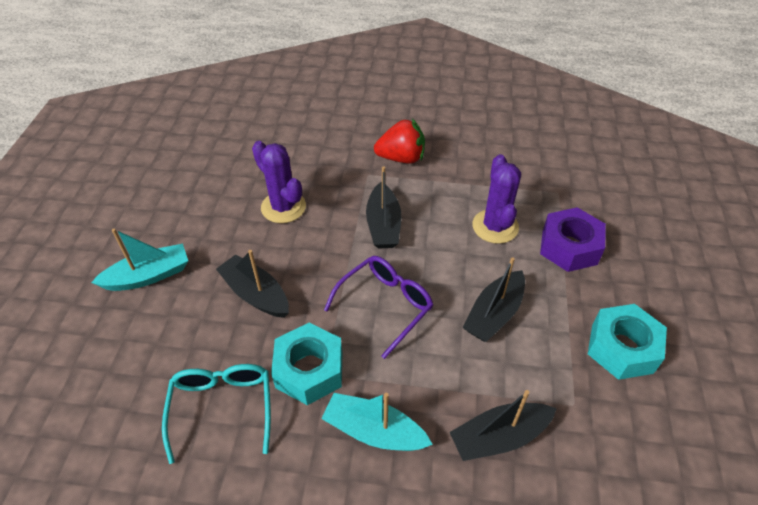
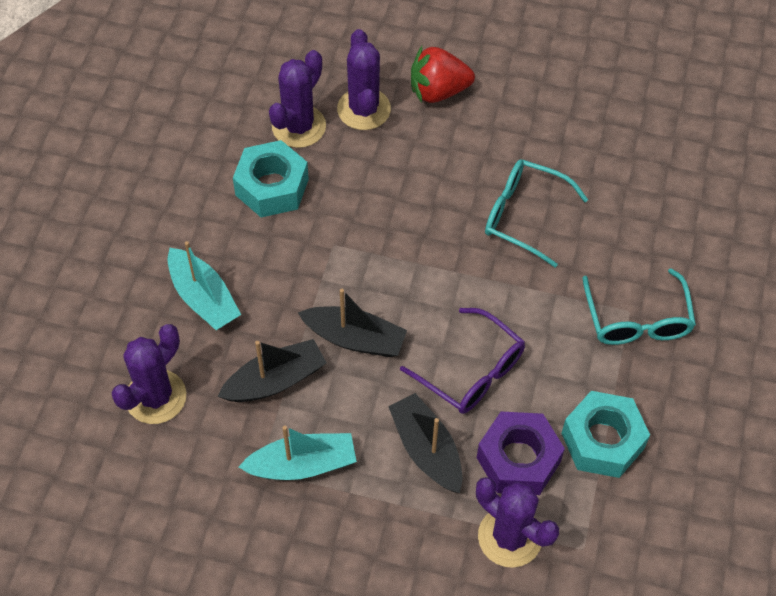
black boat: [216,250,289,318] [366,166,401,249] [449,390,557,461] [462,257,525,342] = 4 -> [217,339,327,402] [298,289,407,357] [388,393,462,493] = 3
purple cactus: [252,141,306,223] [472,154,521,244] = 2 -> [112,324,186,424] [269,50,326,148] [337,29,391,130] [476,477,559,568] = 4
turquoise glasses: [162,364,271,464] = 1 -> [485,159,588,267] [583,268,696,345] = 2

